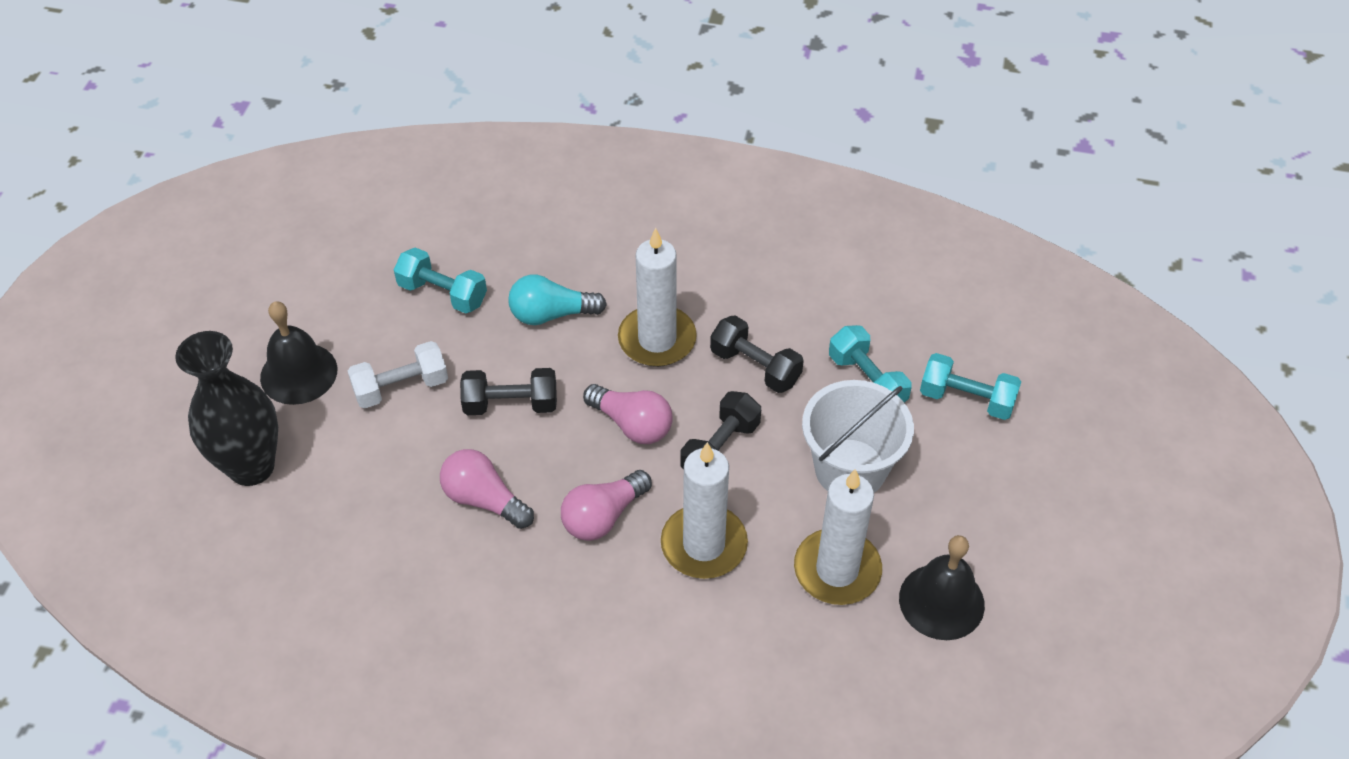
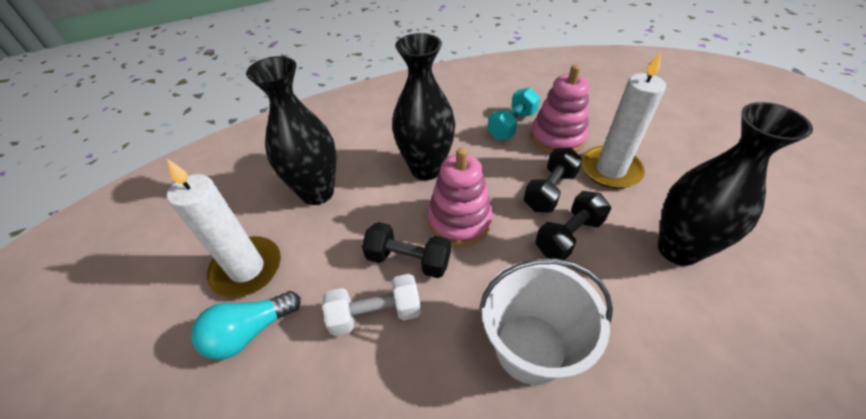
black bell: [260,301,337,405] [899,535,985,640] = 2 -> none = 0
black vase: [175,331,278,486] = 1 -> [246,56,337,205] [392,33,455,180] [658,102,813,266] = 3
pink light bulb: [440,449,534,529] [561,470,652,541] [583,384,673,444] = 3 -> none = 0
pink stacking toy: none = 0 -> [427,147,493,246] [531,65,589,154] = 2
turquoise dumbbell: [394,247,487,313] [829,325,912,403] [920,353,1021,420] = 3 -> [488,88,540,140] = 1
white candle: [618,228,697,367] [661,442,748,579] [794,469,882,605] = 3 -> [167,159,281,297] [581,51,666,189] = 2

